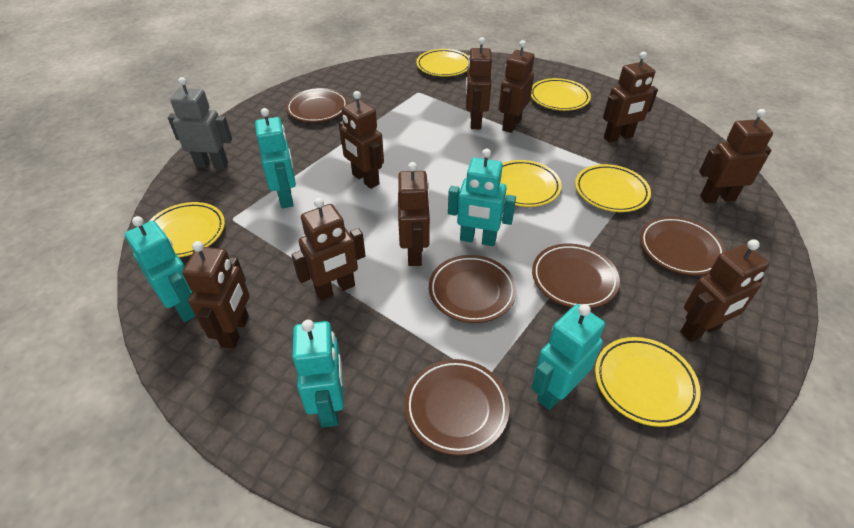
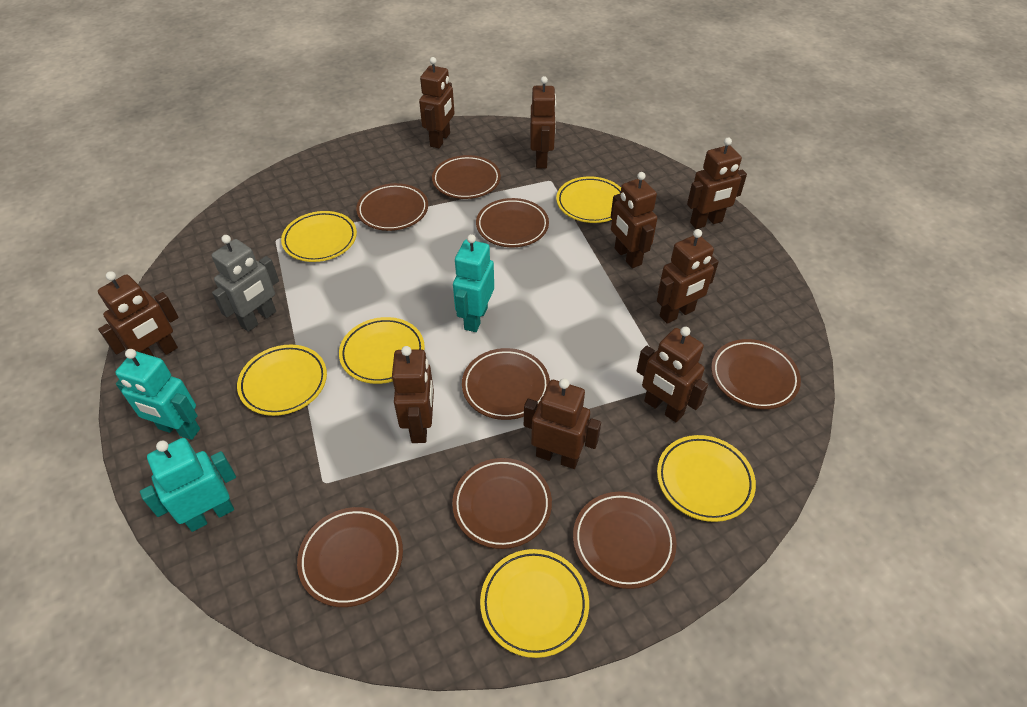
brown plate: [286,88,348,122] [405,359,509,455] [429,255,517,323] [532,243,620,308] [640,216,726,276] = 5 -> [297,507,403,607] [356,183,428,231] [432,155,501,199] [452,458,552,549] [462,348,550,420] [476,198,549,247] [573,492,677,589] [711,339,801,409] = 8
turquoise robot: [125,216,196,322] [255,108,296,208] [292,320,344,428] [448,149,516,246] [532,304,605,410] = 5 -> [115,349,200,440] [140,438,236,532] [453,234,494,332] = 3

